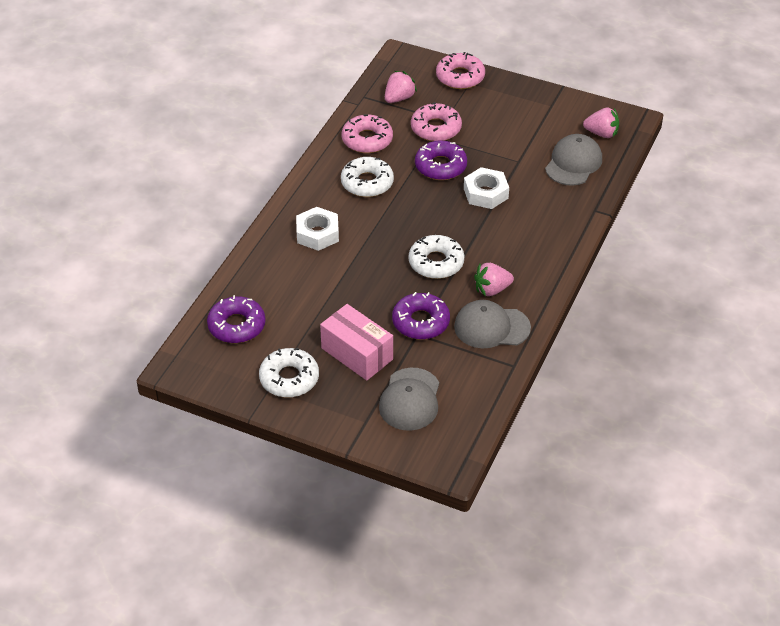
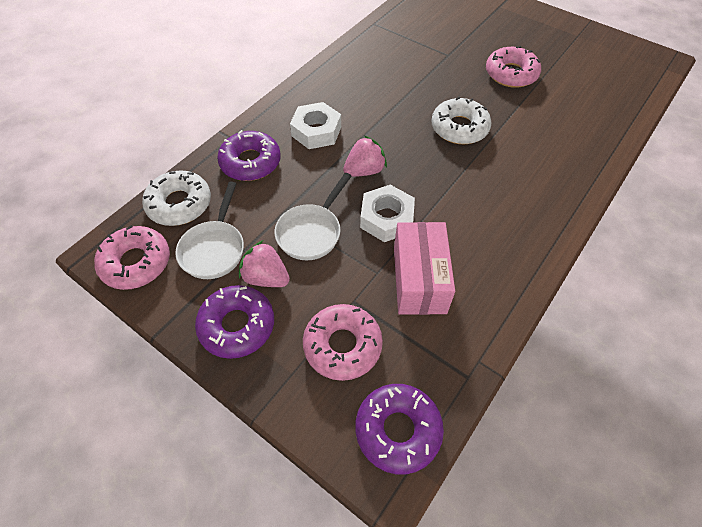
grey cap: [379,368,439,431] [454,300,531,349] [545,134,602,186] = 3 -> none = 0
pink strawberry: [385,71,417,103] [474,263,514,297] [583,108,619,138] = 3 -> [239,240,290,287] [343,136,387,177] = 2
white donut: [259,348,319,397] [341,157,394,197] [409,235,464,279] = 3 -> [142,170,211,226] [431,97,492,144] = 2
white pan: none = 0 -> [175,182,244,279] [274,173,352,260] = 2

